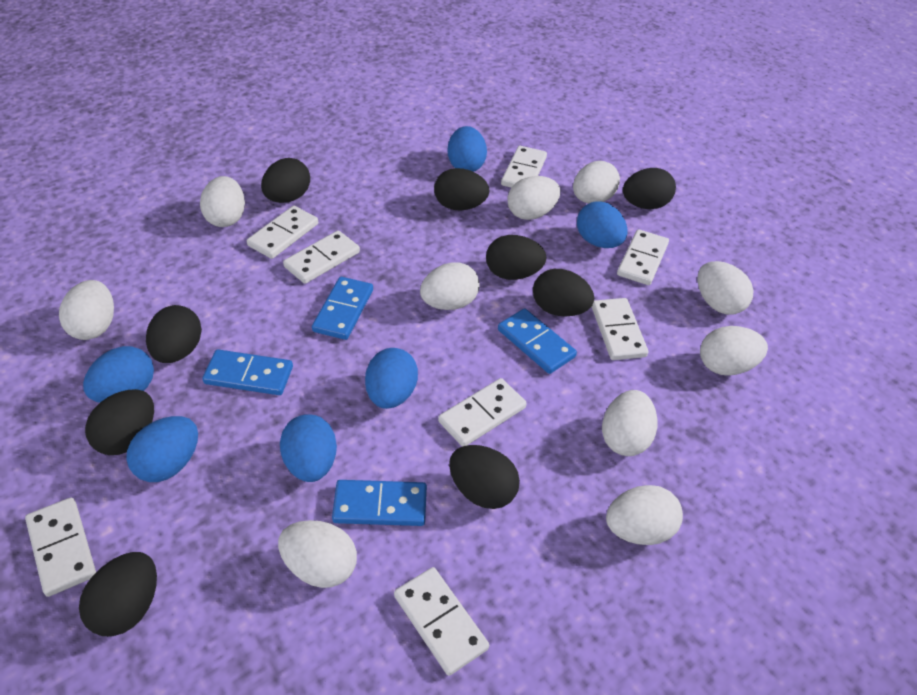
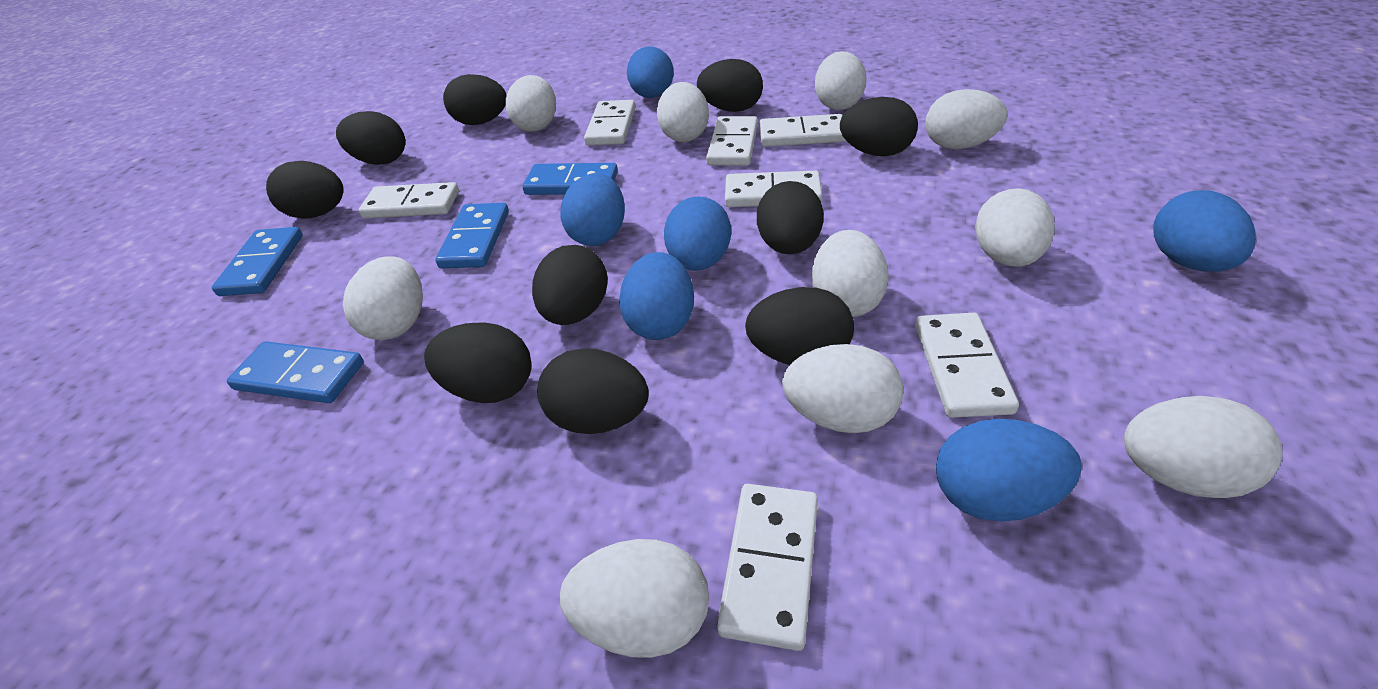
black egg: [79,552,157,636] [85,389,154,455] [146,305,202,363] [261,158,310,203] [434,168,489,211] [449,445,520,509] [486,235,547,280] [533,269,594,316] [623,168,676,209] = 9 -> [266,161,344,219] [336,111,405,165] [424,322,531,403] [443,74,507,125] [532,245,608,325] [537,349,649,434] [697,59,763,112] [745,287,854,365] [757,181,824,254] [840,97,918,156] = 10
white domino: [25,498,96,597] [247,206,318,259] [283,230,360,284] [394,567,489,676] [438,378,527,446] [501,146,547,188] [592,298,648,360] [617,229,669,285] = 8 -> [359,182,459,218] [584,100,635,145] [706,116,758,166] [717,484,818,651] [725,171,822,207] [759,114,846,147] [915,313,1019,418] = 7

